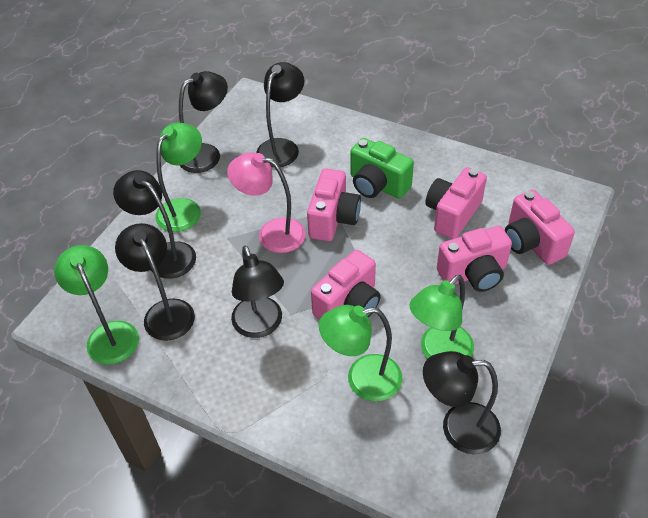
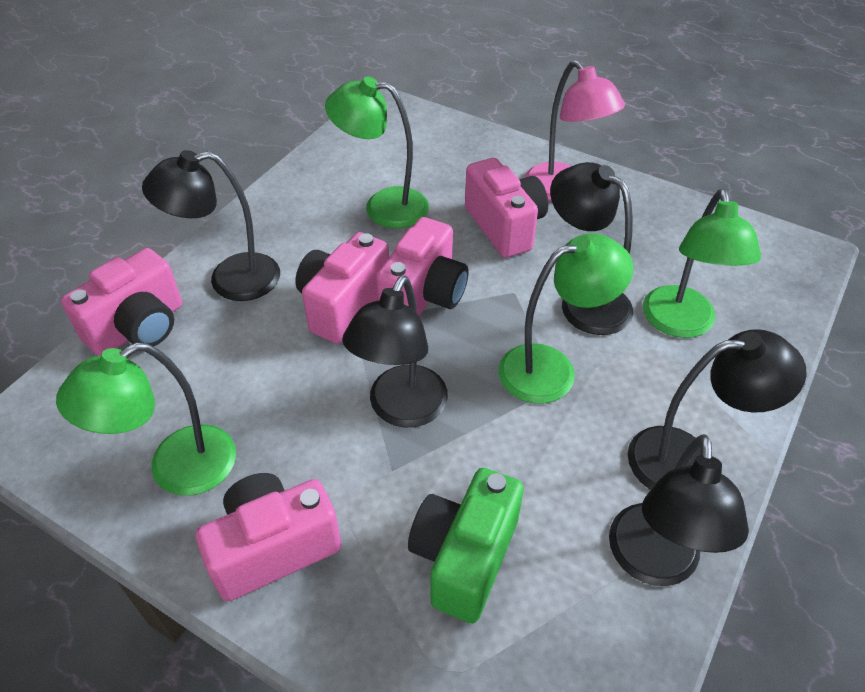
black lamp: [113,170,196,279] [115,223,195,341] [179,71,228,173] [231,245,284,338] [256,62,304,168] [423,351,501,454] = 6 -> [142,150,280,301] [342,276,448,427] [550,162,633,335] [609,434,749,586] [628,329,807,490] = 5

